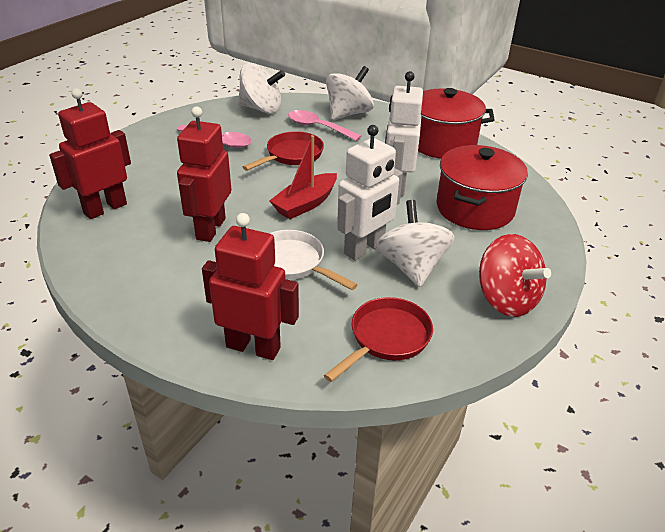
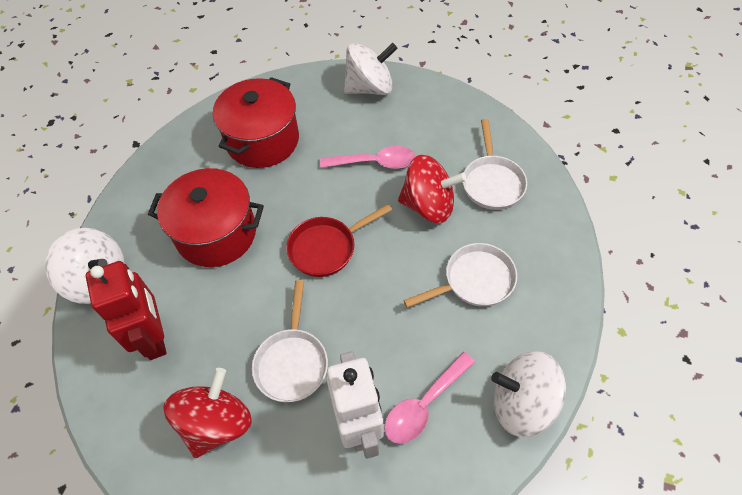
red boat: [269,135,337,219] = 1 -> none = 0
red pan: [243,131,324,171] [324,297,433,382] = 2 -> [286,204,392,277] = 1
red robot: [49,88,131,219] [177,106,232,242] [202,213,299,360] = 3 -> [86,261,167,360] = 1
red spinning top: [479,234,551,317] = 1 -> [163,368,252,458] [398,155,467,223] = 2
white pan: [269,230,357,290] = 1 -> [252,280,328,402] [403,243,517,308] [463,119,527,210] = 3
white robot: [337,125,403,261] [385,71,423,197] = 2 -> [326,351,384,459] = 1

